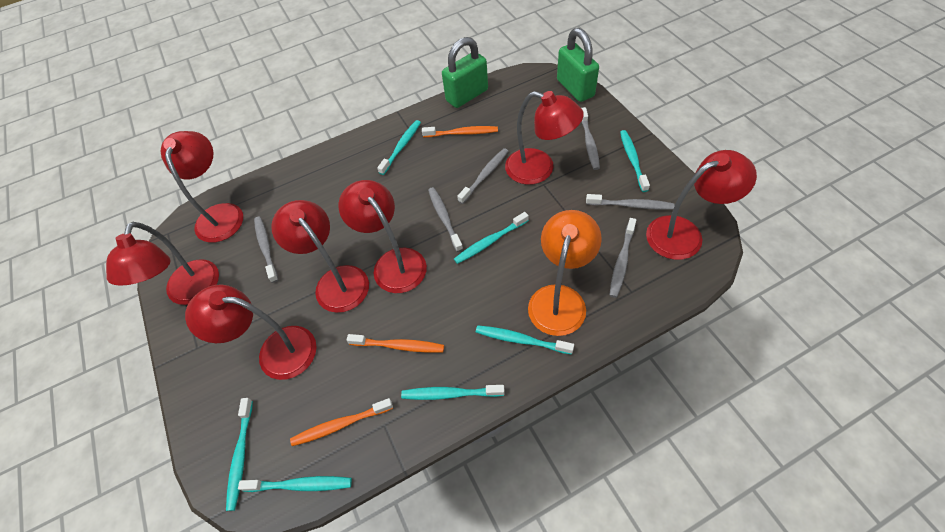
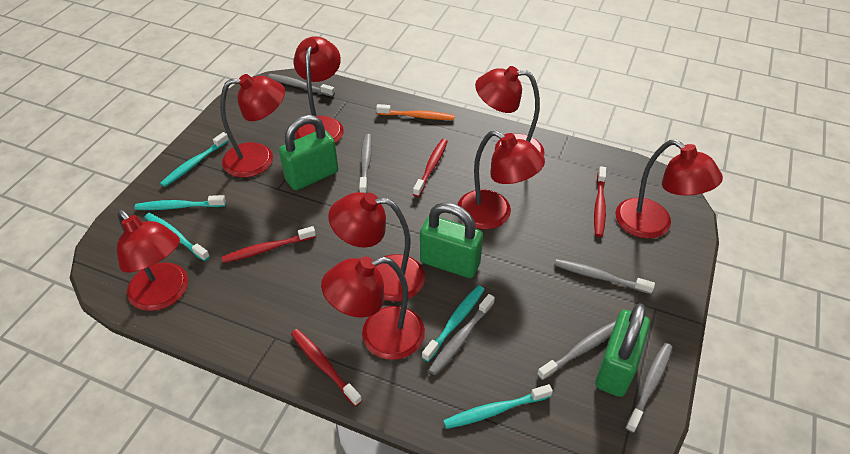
green padlock: [442,37,488,108] [557,28,599,102] = 2 -> [279,115,338,190] [420,202,483,278] [595,303,650,397] = 3
orange lamp: [528,210,602,336] = 1 -> none = 0
orange toothbrush: [290,398,393,446] [347,334,444,353] [422,126,498,137] = 3 -> [376,104,455,120] = 1
red lamp: [106,222,219,305] [161,131,243,243] [185,285,317,380] [271,200,369,313] [339,180,427,293] [505,91,584,185] [646,150,757,260] = 7 -> [117,210,188,311] [220,74,285,178] [293,36,344,143] [321,257,425,360] [328,192,425,302] [458,130,545,229] [475,66,545,157] [616,140,723,239] = 8
red toothbrush: none = 0 -> [222,226,316,263] [291,329,362,406] [413,139,448,197] [594,166,606,237] = 4
turquoise toothbrush: [226,398,253,511] [238,476,352,492] [377,120,421,175] [401,385,505,400] [454,212,529,264] [476,325,574,355] [620,130,650,192] = 7 -> [135,195,226,210] [145,213,210,261] [160,132,229,187] [422,285,485,362] [443,384,553,429] = 5

